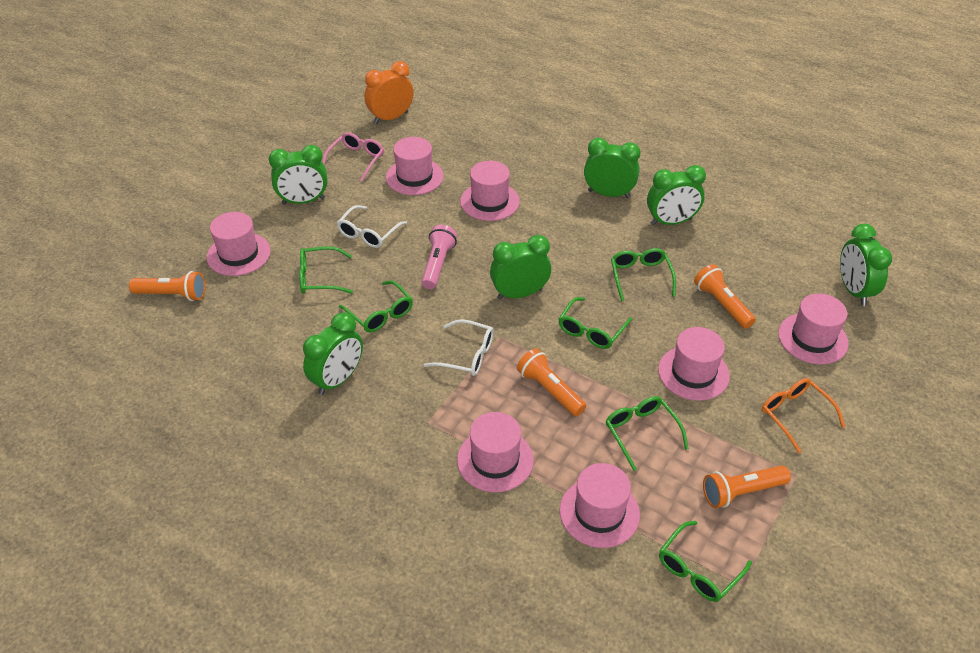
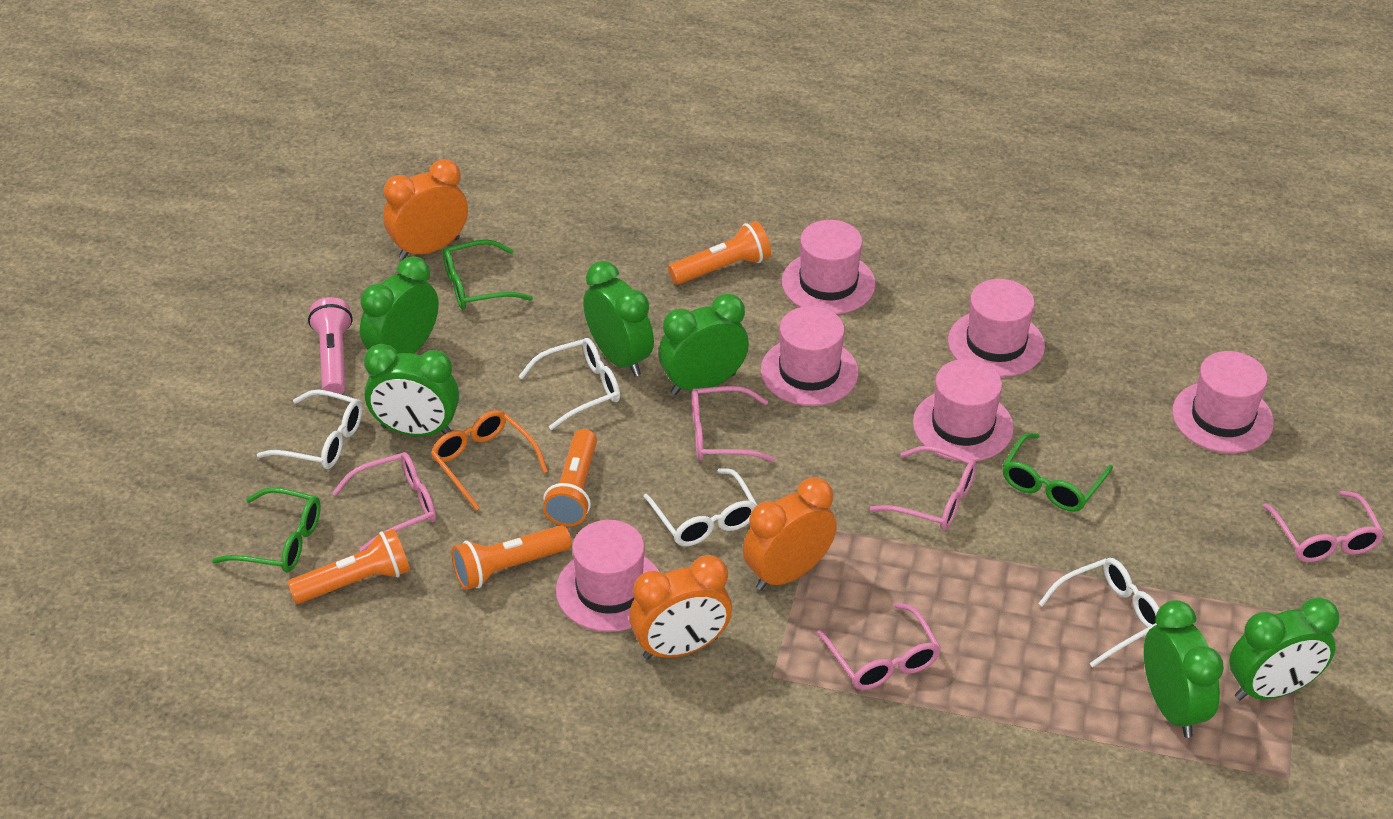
green glasses: [299,246,353,294] [339,280,413,332] [559,297,632,349] [606,396,689,471] [611,248,676,301] [659,521,752,602] = 6 -> [212,487,321,573] [442,240,533,309] [1003,433,1113,512] = 3
orange clock: [365,61,414,124] = 1 -> [383,159,468,260] [629,555,732,660] [743,477,837,591] = 3
pink glasses: [323,132,384,182] = 1 -> [332,452,436,551] [692,386,776,462] [817,603,941,690] [870,446,977,530] [1263,491,1384,562] = 5
pink hat: [207,212,271,276] [386,137,444,195] [457,412,534,492] [460,161,520,221] [560,463,640,548] [658,327,730,401] [778,293,849,364] = 7 -> [556,520,659,632] [761,306,858,406] [782,220,876,315] [913,359,1014,461] [948,279,1045,377] [1172,351,1274,453] = 6
white glasses: [337,205,407,248] [424,319,494,376] = 2 -> [257,390,363,469] [518,338,620,430] [644,468,757,546] [1038,558,1159,668] = 4

